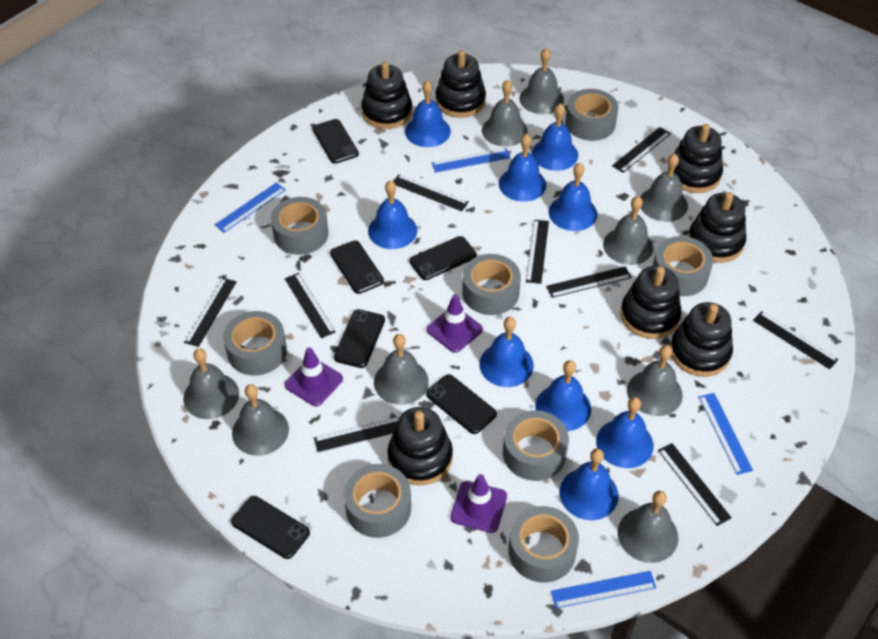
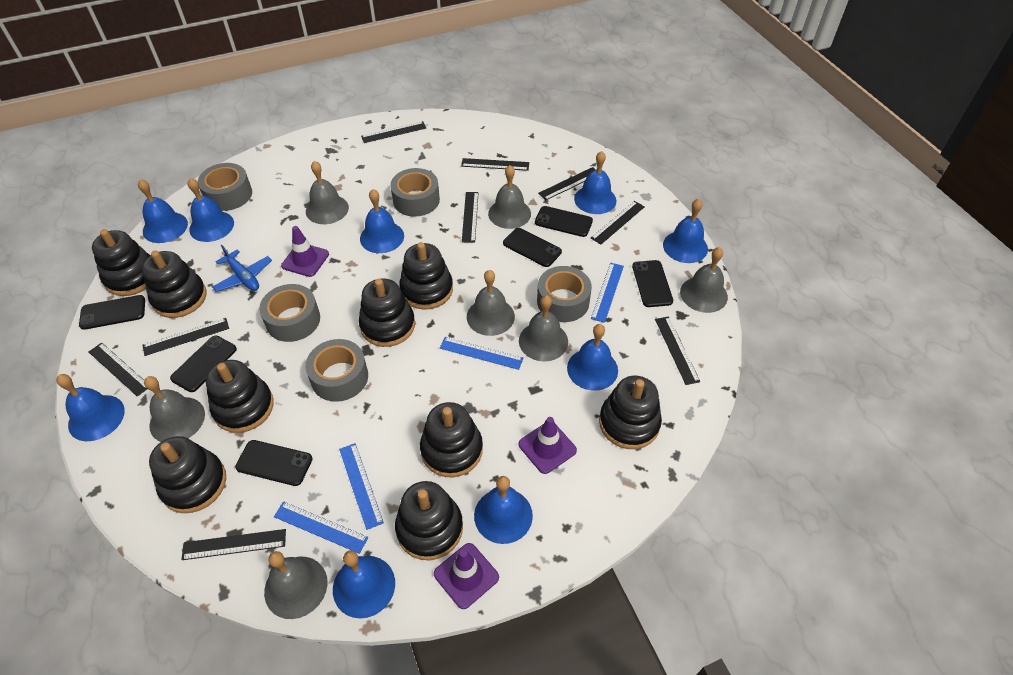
black stacking toy: [361,61,412,129] [387,407,453,485] [436,50,486,118] [620,266,681,339] [668,124,723,193] [670,302,733,377] [688,192,746,263] = 7 -> [92,229,150,296] [142,250,206,318] [149,436,226,513] [206,360,274,433] [359,278,415,347] [395,481,463,560] [399,242,453,310] [420,402,483,477] [599,376,662,449] = 9
blue plane: none = 0 -> [212,245,272,292] = 1
grey bell: [183,348,239,419] [232,384,289,456] [374,334,429,405] [482,80,527,147] [519,48,564,114] [603,196,653,265] [618,491,679,563] [627,345,683,416] [640,154,688,222] = 9 -> [144,376,205,442] [264,551,328,619] [306,161,349,224] [467,270,515,336] [488,165,531,229] [519,295,568,362] [680,247,728,313] = 7
grey tape: [223,311,287,375] [271,197,328,255] [344,464,411,538] [462,254,521,315] [503,410,569,481] [509,506,579,583] [565,89,618,141] [653,236,713,296] = 8 -> [198,163,252,211] [259,284,320,342] [305,339,368,402] [390,168,440,217] [537,266,592,322] = 5

